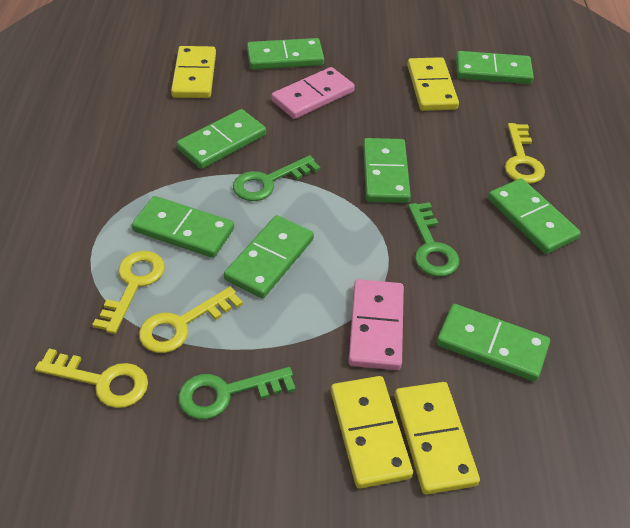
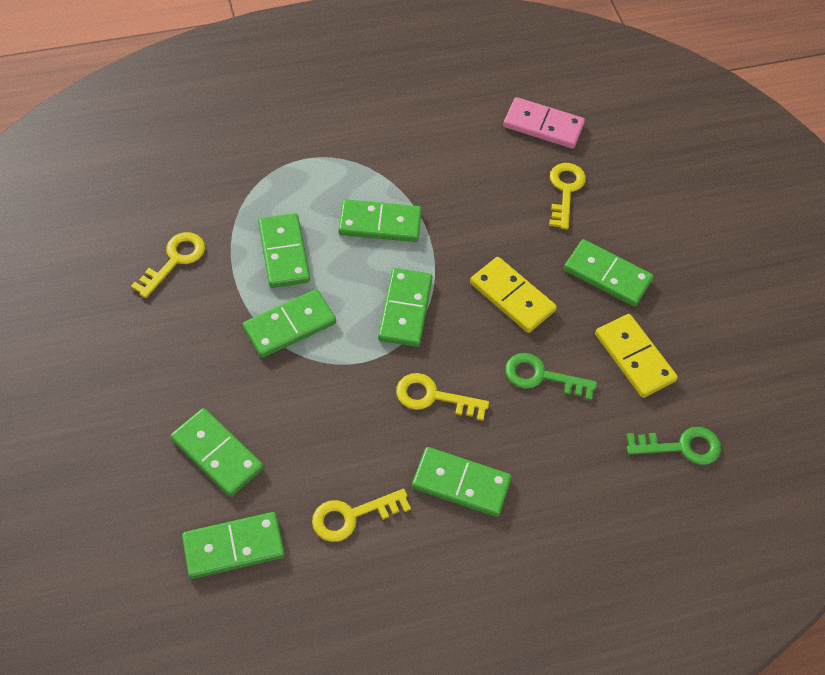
green key: [178,367,296,419] [233,155,321,201] [408,202,459,277] = 3 -> [505,353,597,401] [626,427,721,465] = 2
pink domino: [271,67,355,119] [348,279,404,370] = 2 -> [503,97,585,149] = 1
yellow domino: [171,46,216,98] [331,376,413,489] [394,382,480,495] [407,57,459,111] = 4 -> [470,257,557,333] [595,314,678,398] = 2

